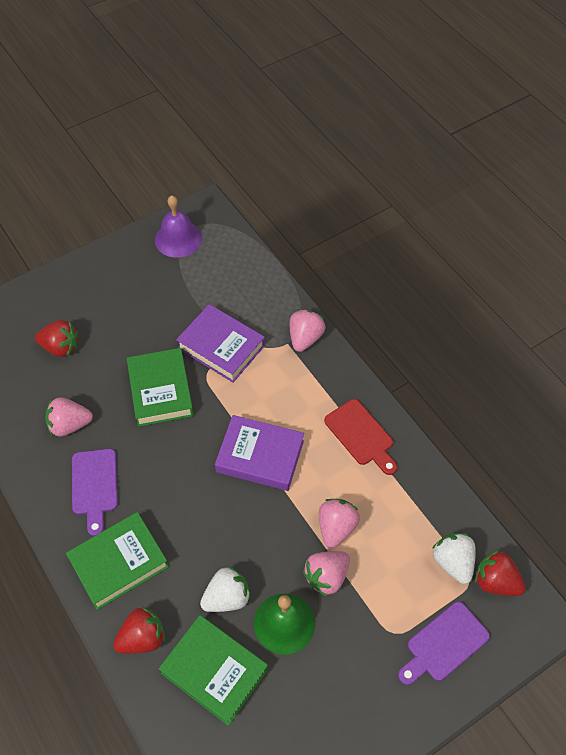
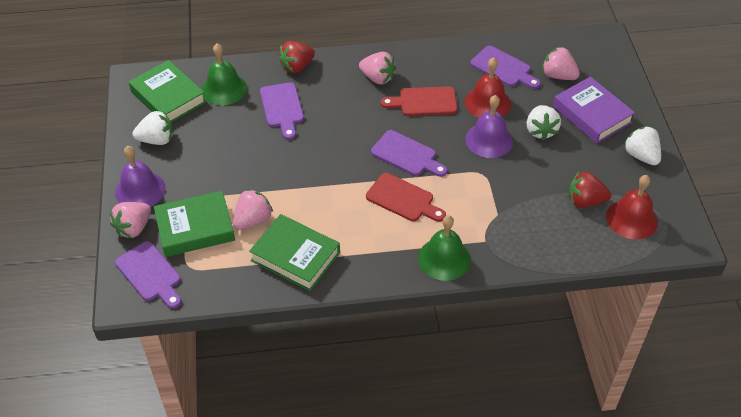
green bell: [254,594,315,655] = 1 -> [201,43,247,105] [418,215,471,281] = 2
purple bell: [155,195,202,258] = 1 -> [115,146,166,207] [465,95,513,158] = 2
purple book: [176,304,265,383] [215,415,304,491] = 2 -> [553,76,635,144] = 1
purple cutting board: [72,449,118,536] [398,602,490,685] = 2 -> [115,241,182,309] [260,82,304,140] [371,130,448,177] [470,46,541,89] = 4
red bell: none = 0 -> [465,57,511,118] [606,175,658,240] = 2
red cutting board: [324,399,397,475] = 1 -> [366,173,446,222] [381,86,457,116] = 2
red strawberry: [35,320,78,357] [113,607,165,654] [475,550,526,596] = 3 -> [278,41,315,73] [568,172,611,208] = 2
white strawberry: [200,566,251,612] [433,533,476,584] = 2 -> [133,111,173,145] [526,105,561,141] [624,126,661,165] = 3

